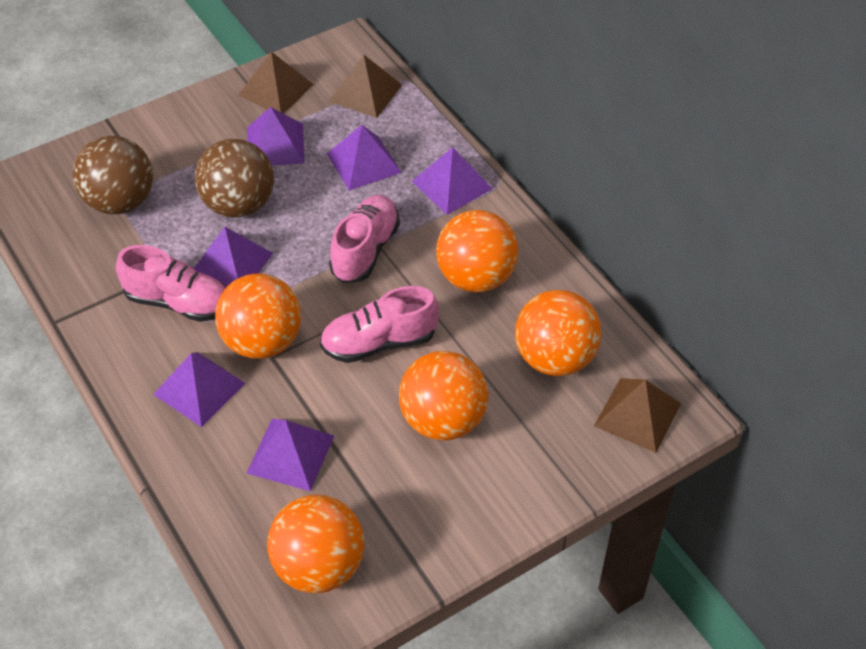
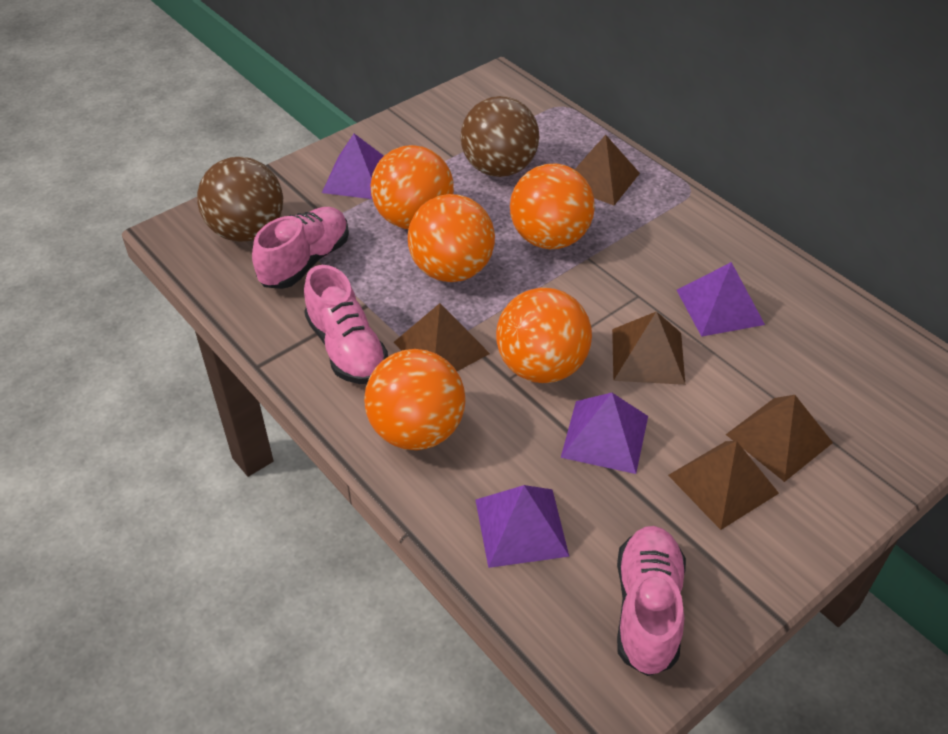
brown pyramid: [238,51,314,114] [329,55,402,118] [594,378,681,453] = 3 -> [394,303,490,371] [575,135,640,205] [612,311,685,385] [668,441,779,530] [726,395,833,482] = 5
purple pyramid: [153,352,246,427] [194,227,273,287] [246,419,334,491] [247,107,305,165] [327,125,402,191] [412,147,492,215] = 6 -> [322,134,384,199] [475,485,569,568] [561,393,648,474] [677,262,765,337] = 4

